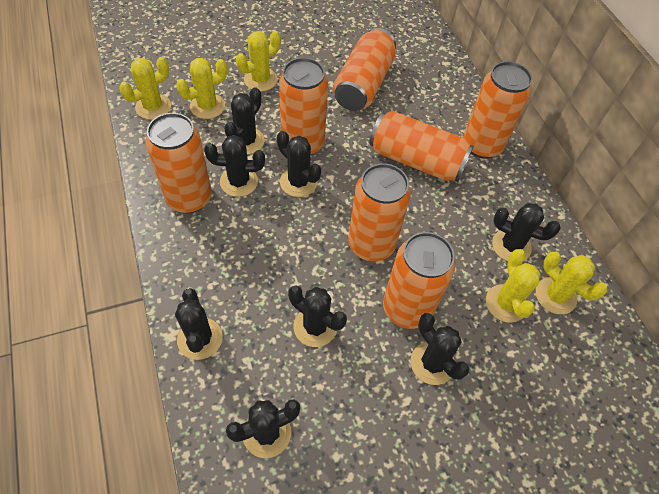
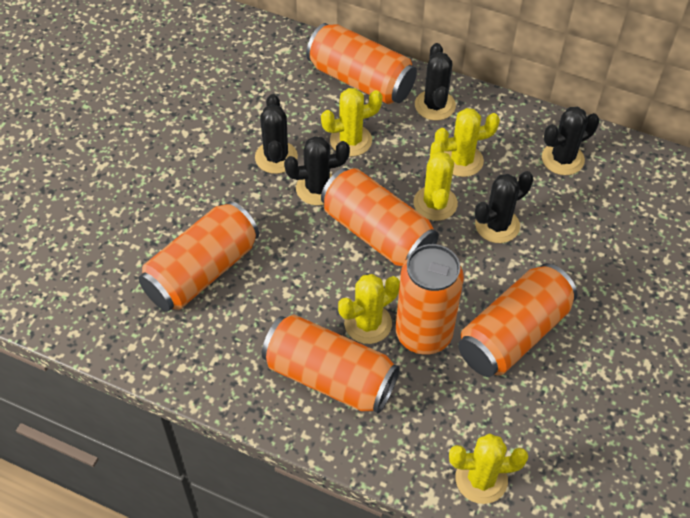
black cactus: [175,288,223,360] [204,135,265,197] [224,87,265,154] [226,399,300,458] [277,131,321,197] [288,285,347,347] [411,313,469,385] [492,203,561,261] = 8 -> [255,94,298,174] [284,136,350,205] [415,43,456,121] [475,171,533,243] [542,107,599,175] = 5
orange can: [146,113,212,213] [279,58,328,155] [333,28,396,111] [348,163,411,261] [369,111,474,182] [383,232,456,329] [463,61,532,159] = 7 -> [138,201,259,312] [261,314,399,414] [306,23,417,104] [321,168,439,266] [396,244,464,355] [458,263,577,377] = 6

